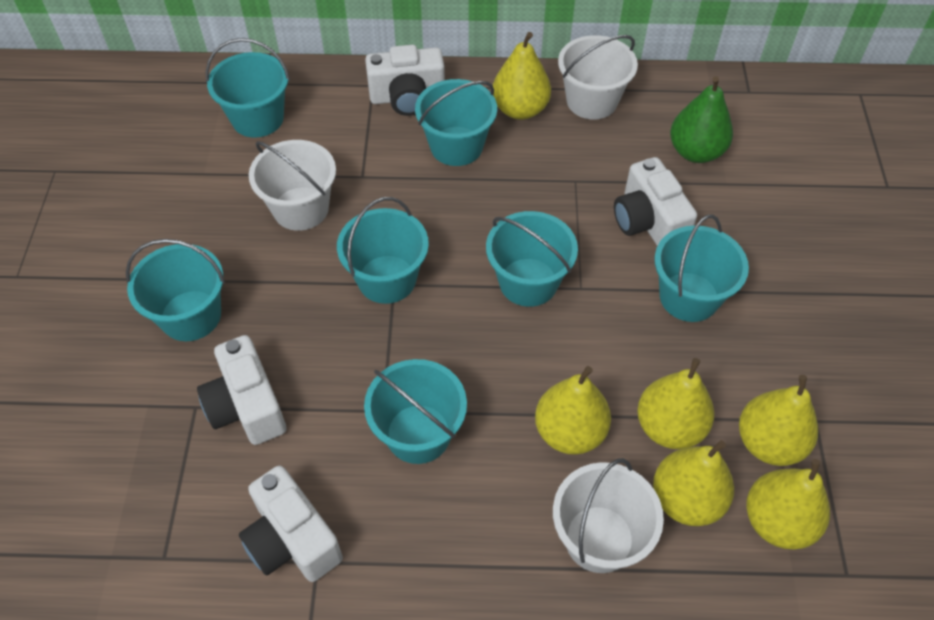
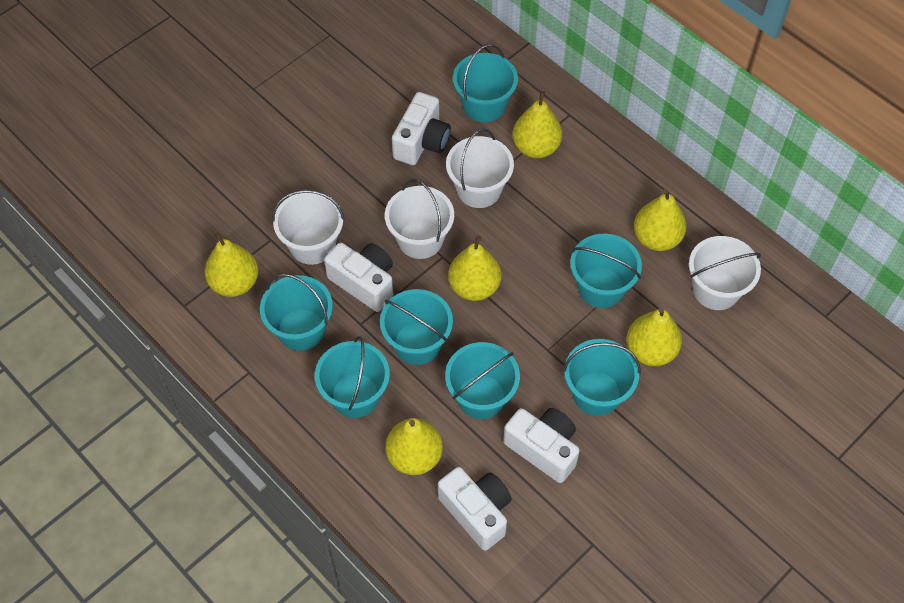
green pear: [670,76,733,163] = 1 -> none = 0
white bucket: [249,140,336,231] [553,458,664,573] [558,35,638,119] = 3 -> [272,190,345,265] [385,179,454,259] [446,128,514,208] [689,236,761,310] = 4

